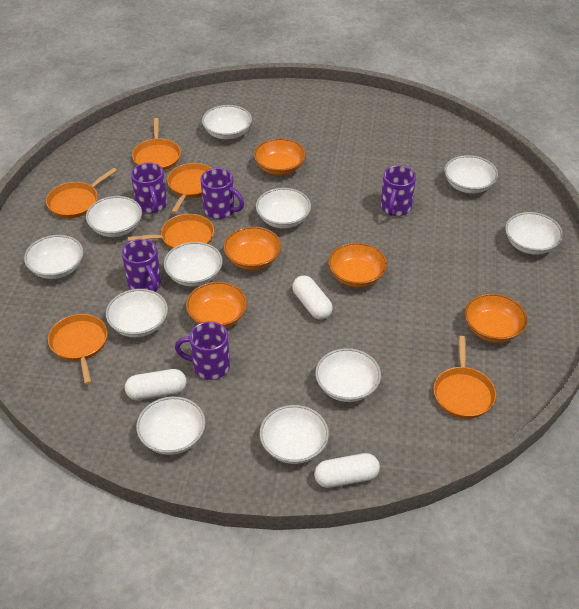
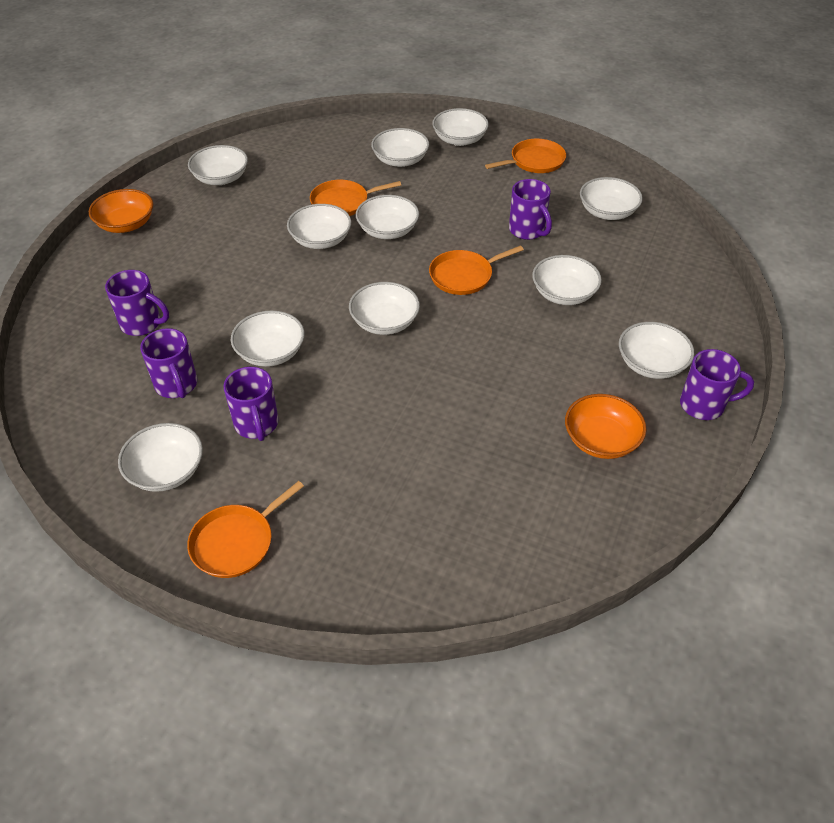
orange bowl: [186,281,247,328] [224,226,281,270] [254,138,306,175] [328,242,387,287] [465,293,527,343] = 5 -> [89,189,153,233] [565,394,646,459] = 2
orange pan: [46,168,117,218] [48,314,108,385] [128,214,214,249] [132,118,181,171] [167,163,212,214] [433,336,496,419] = 6 -> [187,481,304,578] [310,180,401,216] [429,245,524,295] [485,139,566,173] = 4
white capsule: [125,369,186,400] [292,275,333,320] [314,453,380,488] = 3 -> none = 0

